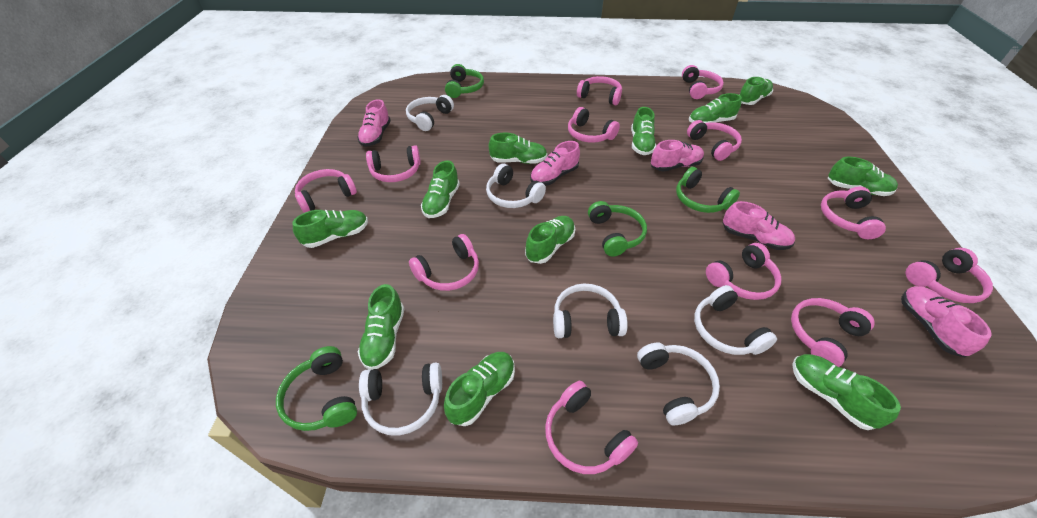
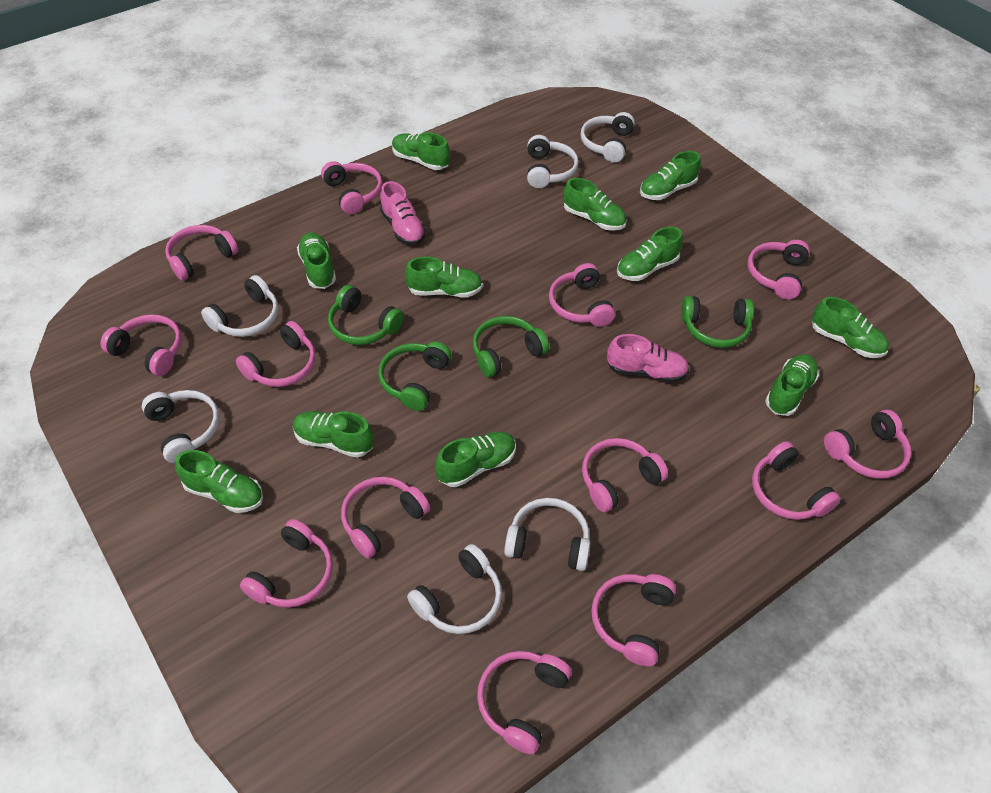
pink headphones: [295,169,357,213] [366,145,421,182] [409,234,479,291] [545,381,638,474] [568,107,620,143] [577,76,622,105] [682,65,724,99] [687,120,742,161] [706,243,782,300] [791,298,875,367] [821,187,886,239] [906,248,993,303] = 12 -> [101,314,182,376] [165,225,238,280] [236,321,316,387] [240,519,333,608] [321,161,382,214] [341,477,430,558] [477,651,572,754] [549,263,615,327] [582,438,668,512] [591,574,676,667] [747,240,810,299] [752,441,841,520] [824,410,911,479] = 13
pink shoe: [357,99,391,147] [530,141,580,186] [651,140,704,172] [722,201,795,250] [901,286,992,357] = 5 -> [380,181,426,245] [607,334,689,383] = 2

